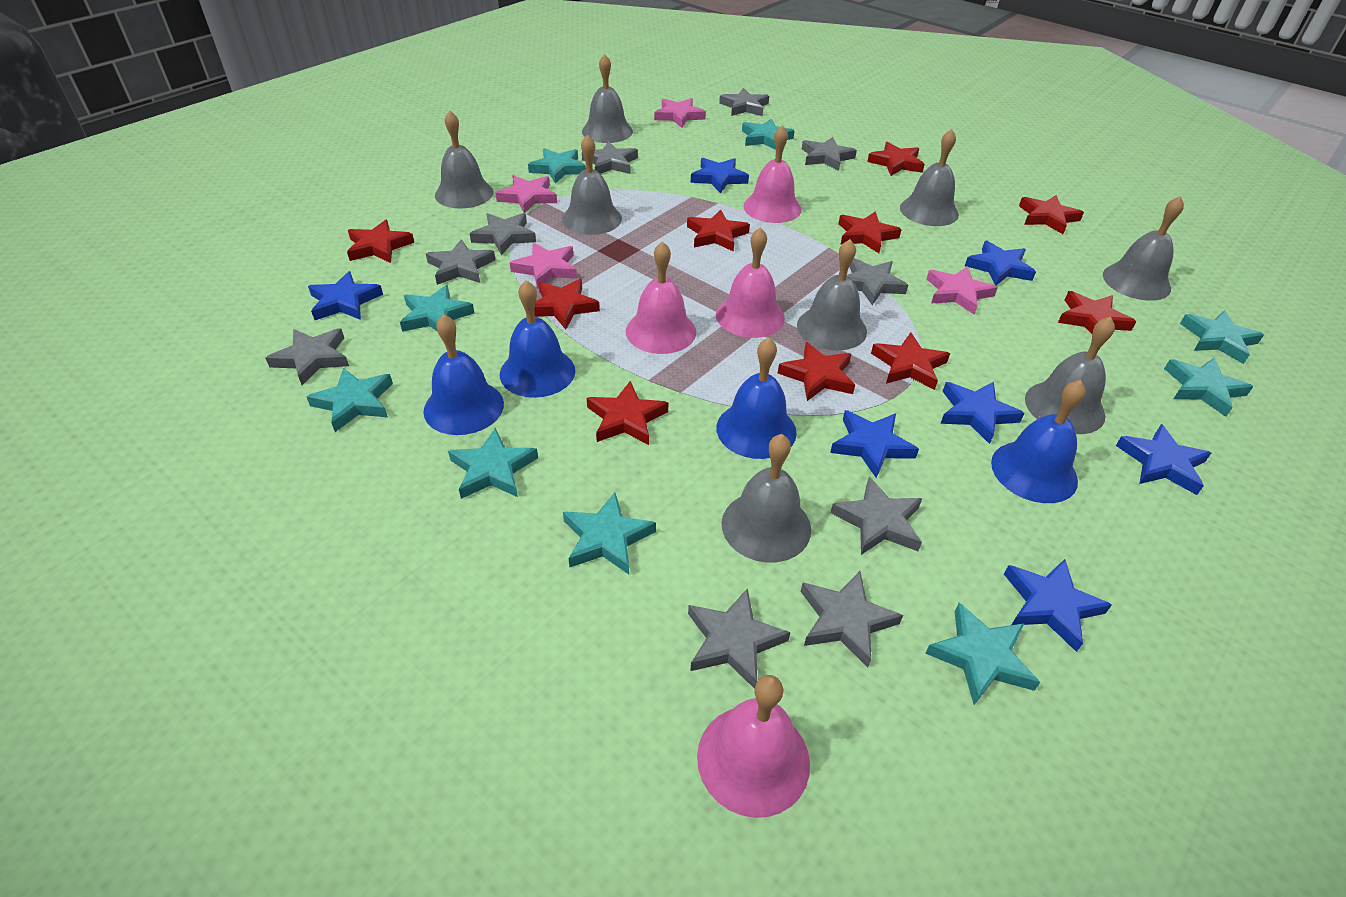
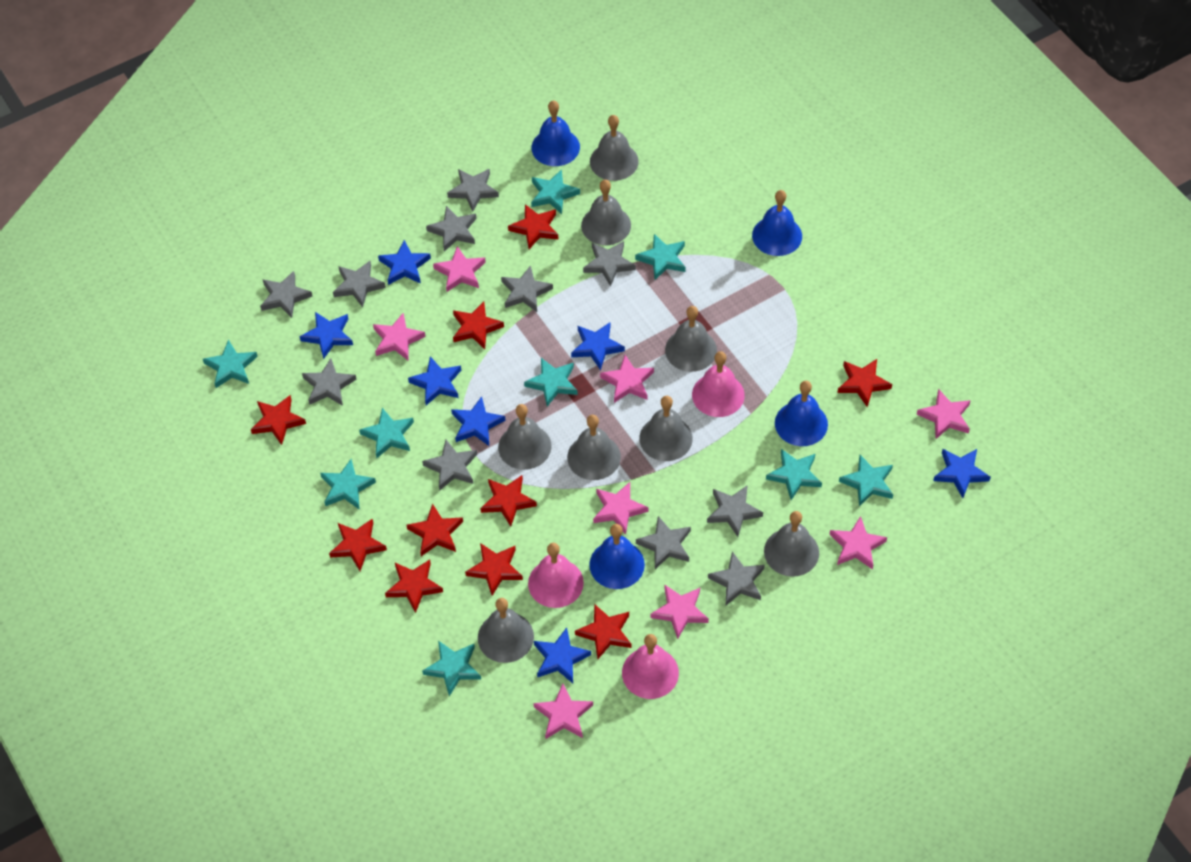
grey star: [266,328,349,385] [426,239,495,285] [470,213,536,255] [582,141,638,174] [688,588,790,689] [719,88,769,116] [800,571,903,668] [802,137,857,171] [831,477,922,555] [847,258,908,305] = 10 -> [260,271,312,318] [302,358,357,406] [333,261,386,307] [422,440,477,491] [426,206,477,251] [447,169,499,212] [501,265,553,312] [583,241,636,287] [636,516,691,569] [707,485,763,537] [708,552,765,605] = 11
pink bell: [626,241,696,354] [697,675,810,818] [716,227,785,338] [743,125,802,223] = 4 -> [528,543,584,608] [622,634,679,699] [692,351,745,417] = 3
pink star: [496,175,557,213] [510,242,577,289] [654,98,706,128] [927,266,998,315] = 4 -> [373,313,426,360] [433,246,486,292] [533,683,593,739] [593,482,648,535] [600,355,654,403] [650,585,709,639] [829,516,887,570] [917,389,971,439] = 8

